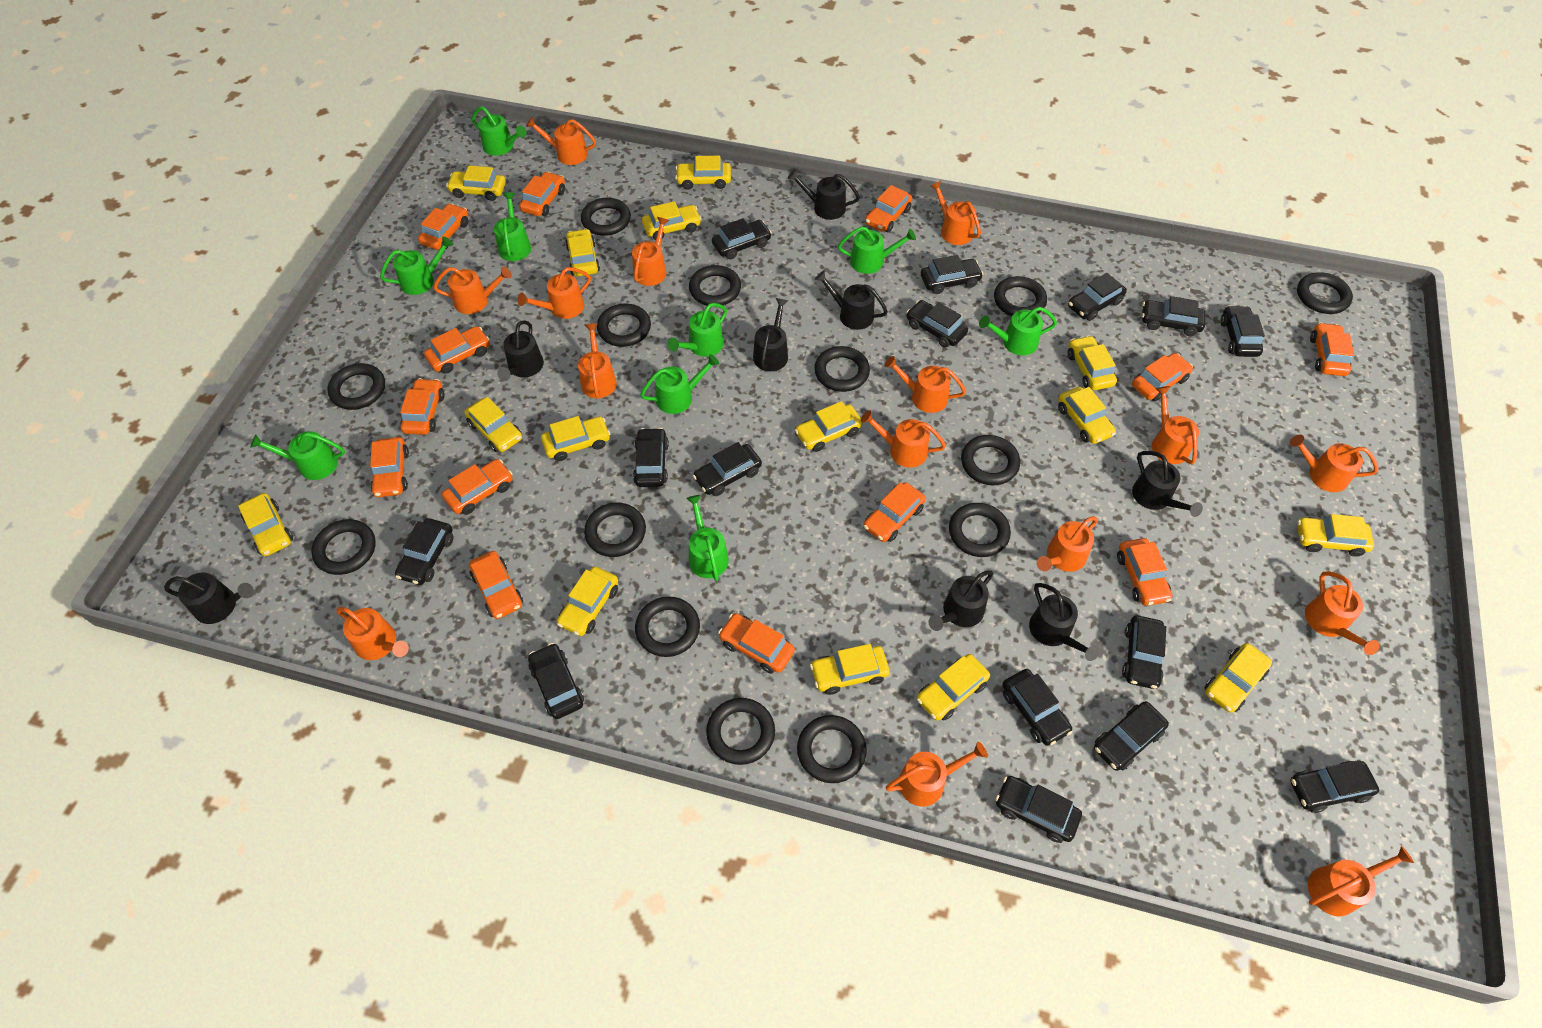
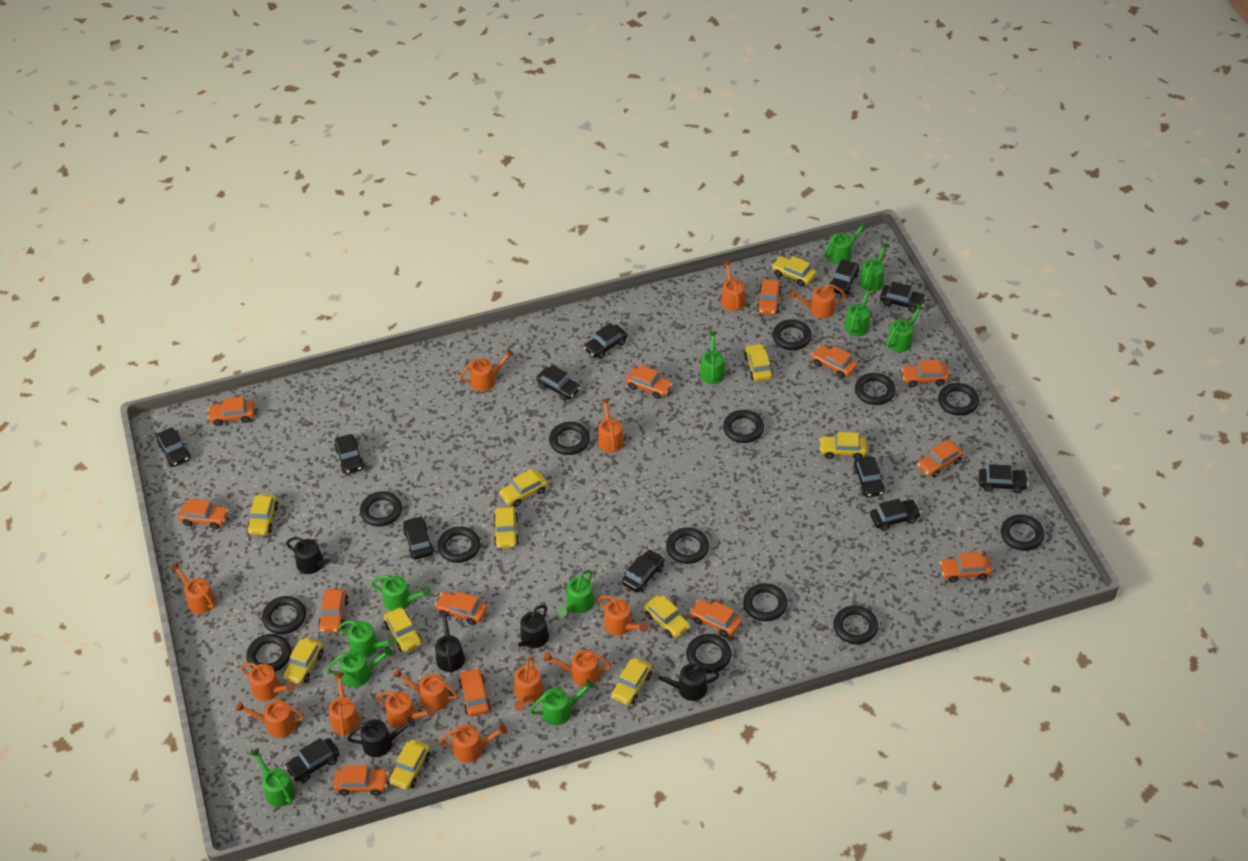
black car: [395,518,454,585] [528,643,584,719] [633,428,669,487] [693,442,762,496] [712,218,772,259] [906,300,968,348] [921,255,983,294] [995,776,1082,843] [1002,669,1072,746] [1068,273,1127,321] [1094,701,1169,771] [1122,615,1166,689] [1142,296,1205,336] [1220,305,1265,357] [1290,760,1379,813] = 15 -> [156,427,191,467] [285,738,340,782] [334,434,365,474] [403,516,434,560] [536,365,581,401] [583,323,627,359] [622,549,665,593] [829,259,859,295] [853,456,885,498] [870,499,921,531] [880,282,927,313] [979,464,1028,493] = 12
black watering can: [164,573,254,624] [497,320,544,381] [753,298,788,371] [788,169,860,220] [815,271,888,330] [928,570,993,631] [1029,583,1099,661] [1132,451,1203,517] = 8 -> [286,537,339,574] [347,717,415,757] [435,612,465,673] [509,605,549,652] [652,664,720,701] = 5
green watering can: [250,431,345,480] [380,236,453,295] [472,106,527,156] [494,192,531,261] [640,354,719,414] [668,303,727,357] [686,495,729,581] [838,226,916,274] [979,307,1057,355] = 9 -> [249,748,295,807] [327,646,393,687] [339,620,397,658] [371,575,431,611] [530,679,594,726] [557,570,595,617] [700,332,725,384] [823,221,867,264] [844,286,873,336] [859,242,889,291] [887,304,924,352] = 11
orange watering can: [336,607,409,660] [433,267,512,314] [517,267,591,319] [526,117,596,165] [578,323,617,398] [632,217,669,286] [861,410,946,468] [884,356,966,413] [886,742,987,806] [930,181,981,245] [1037,516,1098,572] [1152,386,1199,464] [1290,435,1378,492] [1305,571,1380,655] [1308,846,1414,916] = 15 -> [170,562,216,614] [236,700,305,738] [241,663,296,701] [328,672,360,737] [375,691,436,729] [393,668,458,711] [439,724,507,763] [460,349,514,391] [514,656,544,711] [544,650,611,687] [598,398,624,452] [598,595,649,635] [721,260,746,311] [789,284,846,318] = 14
yellow car: [238,493,293,556] [446,165,506,201] [464,397,522,452] [541,416,610,461] [557,566,618,636] [565,228,600,277] [642,201,702,240] [675,156,731,190] [795,401,863,452] [810,644,890,695] [917,654,990,721] [1058,387,1116,444] [1068,335,1117,390] [1205,643,1272,713] [1297,514,1374,557] = 15 -> [247,494,278,535] [283,638,323,684] [384,607,422,653] [389,739,431,790] [493,507,519,548] [499,469,548,507] [611,658,652,705] [644,595,690,638] [744,343,773,381] [772,256,816,286] [819,432,867,459] = 11

